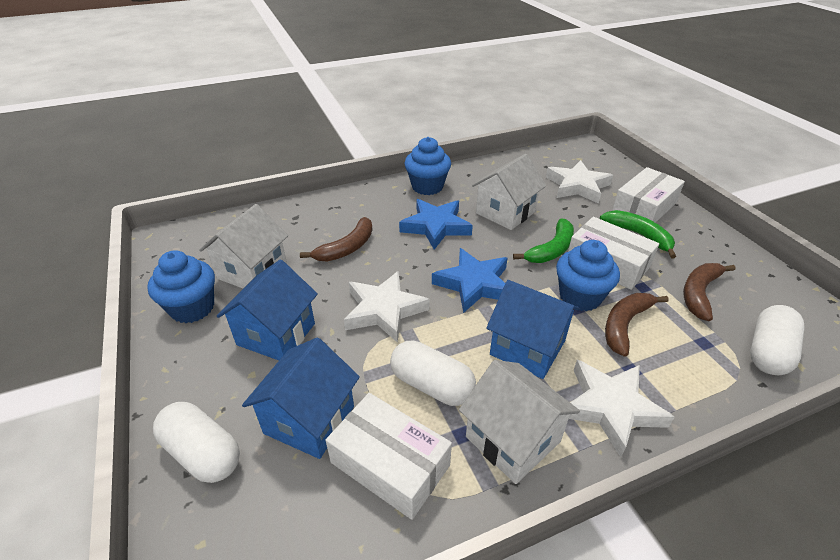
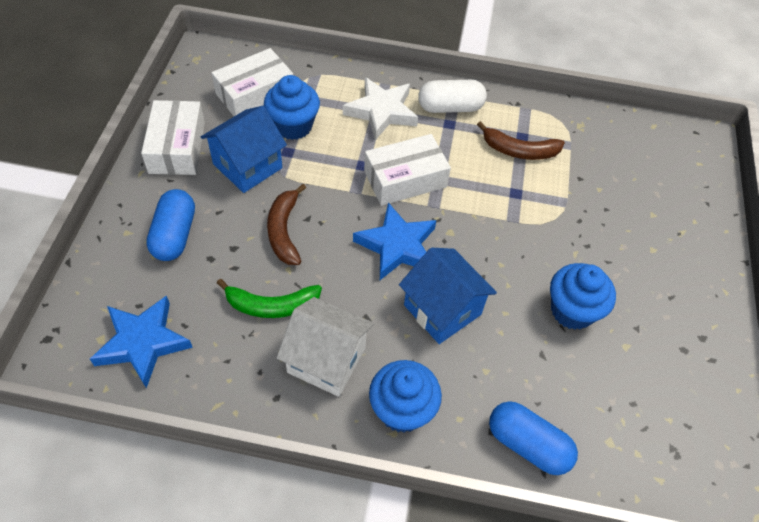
blue capsule: none = 0 -> [146,189,195,261] [489,401,578,475] = 2
blue house: [217,260,317,360] [242,338,360,459] [486,280,580,379] = 3 -> [201,106,287,193] [399,248,497,344] = 2
brown banana: [300,217,372,261] [605,293,669,357] [683,263,735,321] = 3 -> [267,184,306,265] [477,121,565,160] = 2
green banana: [513,218,574,263] [600,210,676,258] = 2 -> [217,279,322,318] = 1
white capsule: [153,402,240,483] [390,341,476,406] [750,305,805,375] = 3 -> [418,80,487,113] = 1
white house: [199,204,288,289] [459,360,580,484] [472,154,546,230] = 3 -> [277,297,374,397] = 1
white star: [344,271,430,343] [546,160,613,204] [569,360,674,457] = 3 -> [343,77,418,140] = 1

